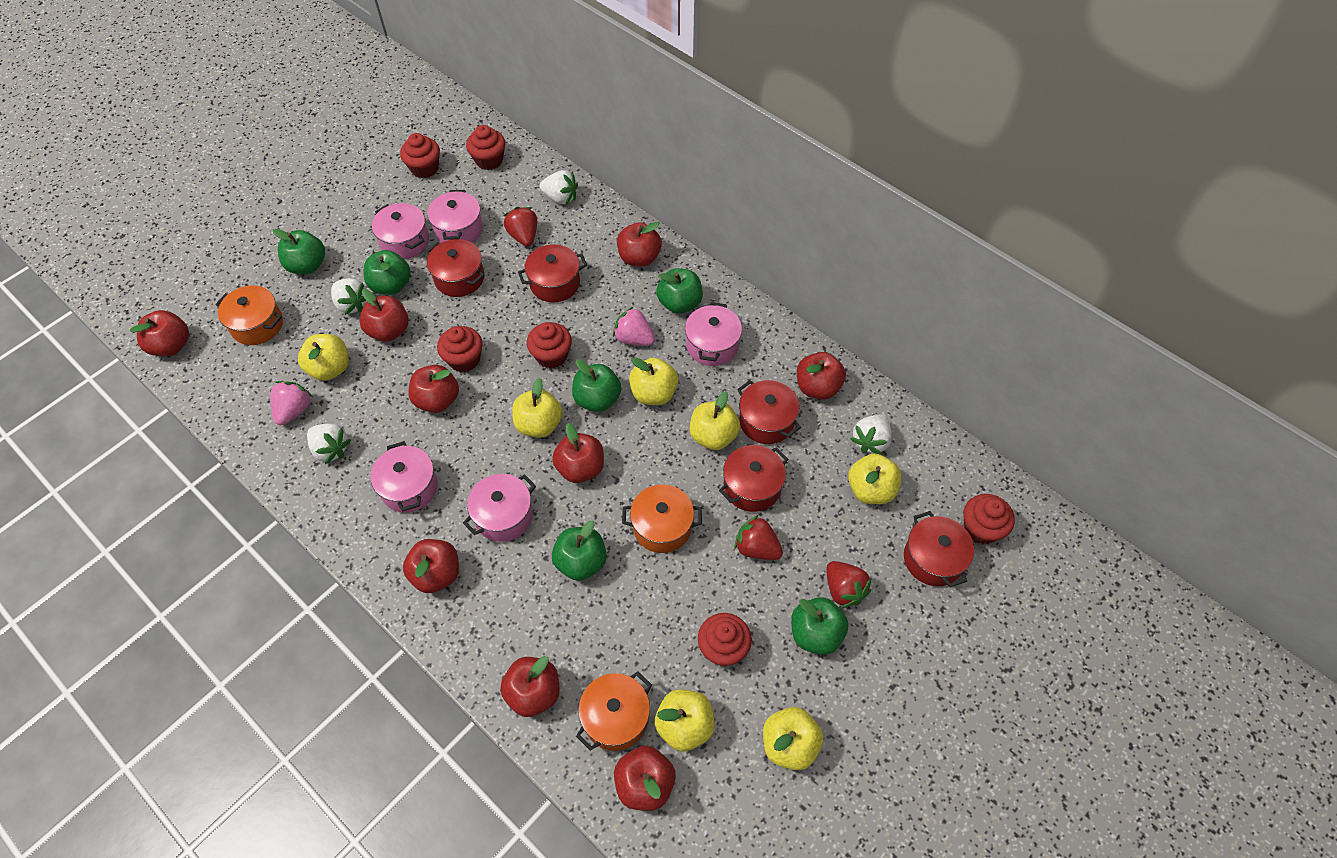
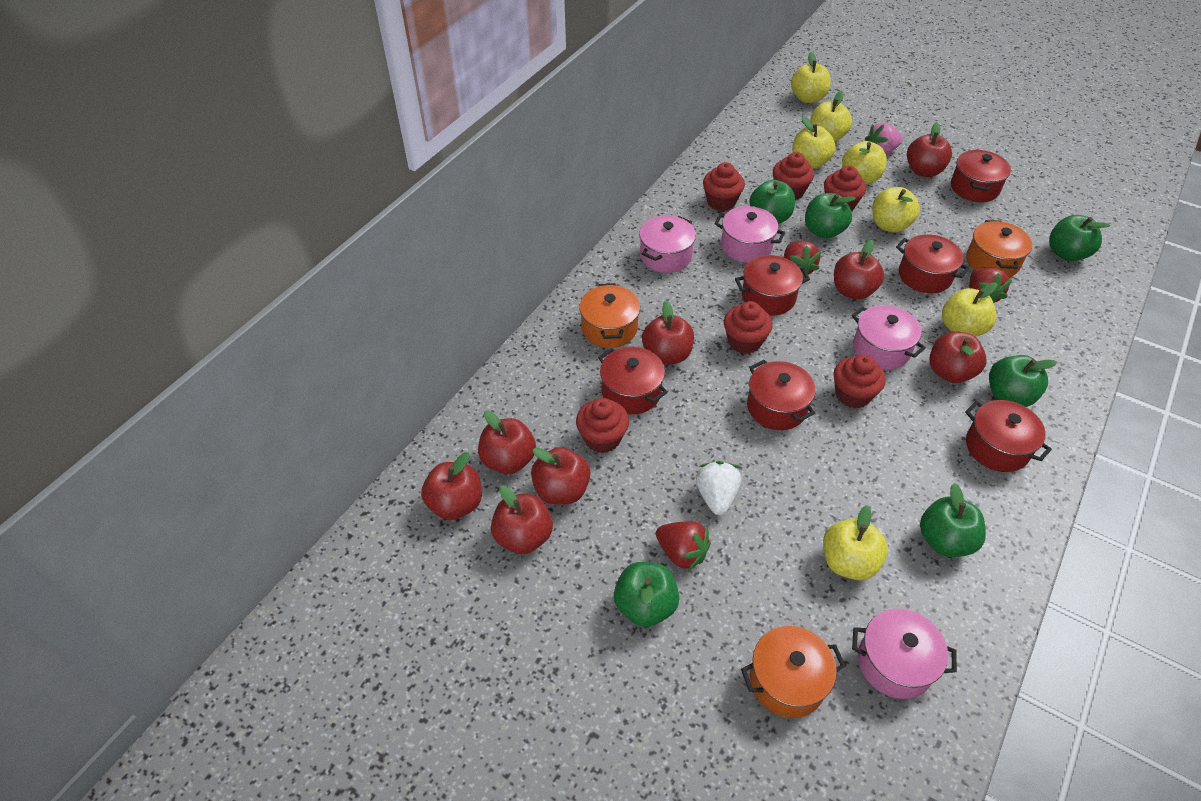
pink pot: [370,441,438,513] [372,203,429,259] [427,190,483,243] [463,474,536,542] [685,302,742,366] = 5 -> [639,215,696,273] [714,206,785,263] [852,305,926,370] [852,609,957,699] = 4
pink strawberry: [270,381,313,426] [613,306,655,346] = 2 -> [865,123,903,155] = 1
red apple: [130,310,189,356] [360,289,409,342] [403,539,459,593] [408,365,459,413] [500,656,559,717] [552,423,604,483] [614,746,676,811] [617,222,662,267] [797,352,846,400] = 9 -> [421,452,482,520] [478,410,536,474] [491,485,553,554] [531,447,590,505] [642,301,694,365] [834,240,884,300] [907,122,952,177] [929,332,986,383] = 8
red pot: [426,239,485,297] [518,244,587,303] [719,445,788,512] [737,380,801,444] [904,511,974,587] = 5 -> [598,347,668,415] [735,255,810,316] [747,360,816,430] [896,234,970,293] [951,149,1011,202] [965,400,1052,472] = 6
white strawberry: [307,424,351,464] [331,278,367,315] [540,170,578,204] [851,415,892,455] = 4 -> [696,461,741,515] = 1

